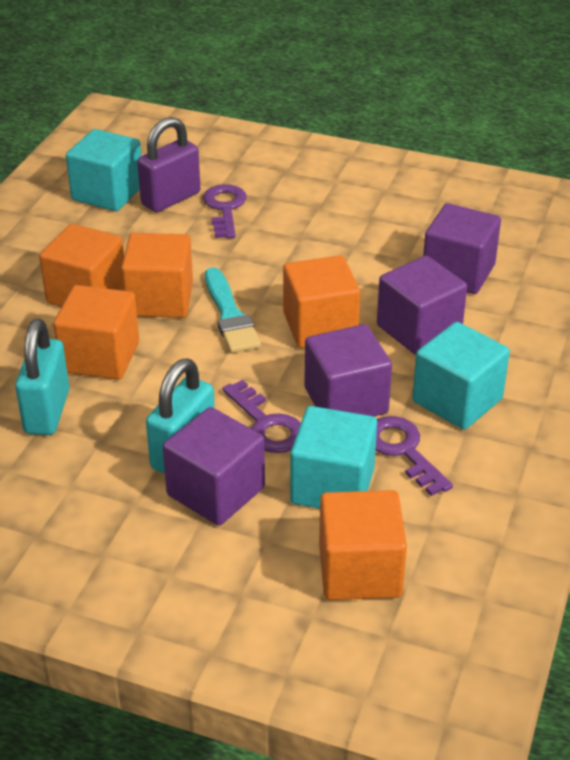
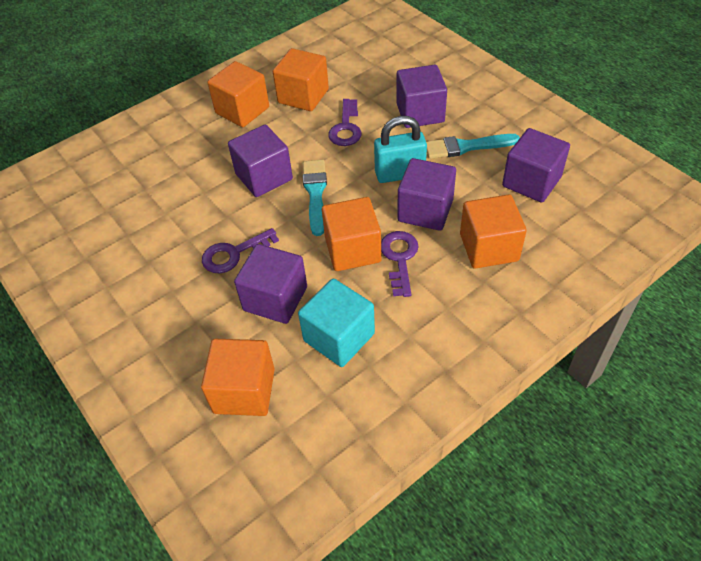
purple cube: [163,407,265,526] [304,324,392,416] [377,256,467,355] [423,203,501,294] = 4 -> [228,125,293,197] [234,244,307,324] [396,65,447,128] [397,158,456,231] [502,128,570,203] = 5
purple padlock: [137,117,200,212] = 1 -> none = 0
turquoise brush: [205,267,261,353] = 1 -> [303,160,327,236] [426,134,520,159] = 2
turquoise cube: [66,129,141,211] [290,406,377,509] [412,322,510,430] = 3 -> [298,278,375,367] = 1
turquoise padlock: [15,319,69,435] [146,358,215,474] = 2 -> [374,116,427,183] = 1

